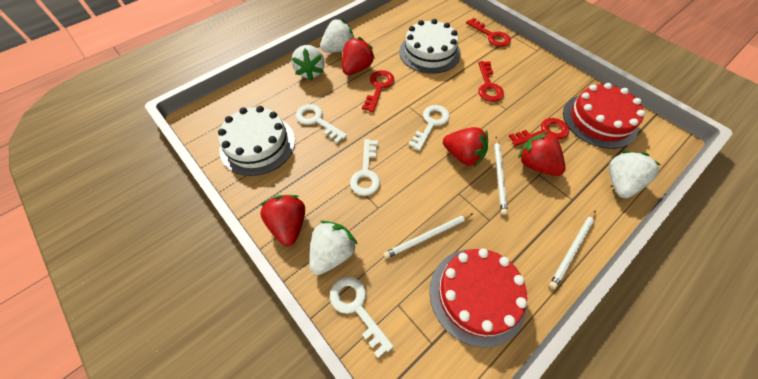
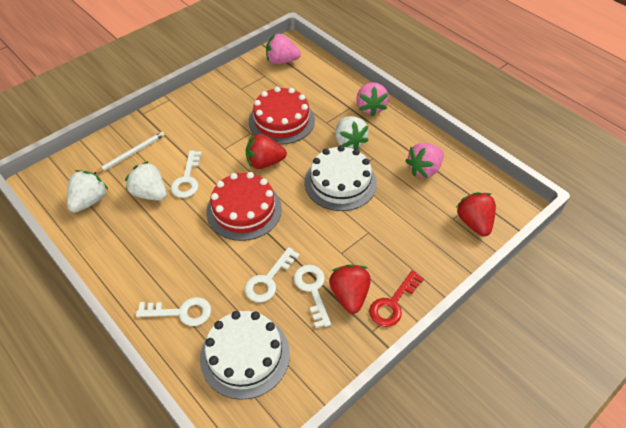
pink strawberry: none = 0 -> [266,34,301,64] [356,82,389,116] [405,143,444,178] = 3
red key: [362,70,394,112] [466,18,511,47] [478,61,504,102] [509,118,569,146] = 4 -> [369,270,424,327] = 1
red strawberry: [260,195,305,246] [342,37,375,75] [443,127,488,167] [518,131,565,176] = 4 -> [246,134,287,169] [329,264,371,314] [456,192,496,236] = 3
white pencil: [383,213,473,259] [494,137,508,215] [549,210,596,289] = 3 -> [94,131,165,174] = 1
white strawberry: [292,45,325,80] [309,221,358,275] [320,19,354,53] [609,151,661,198] = 4 -> [67,170,108,213] [125,161,167,201] [335,116,369,149] = 3

